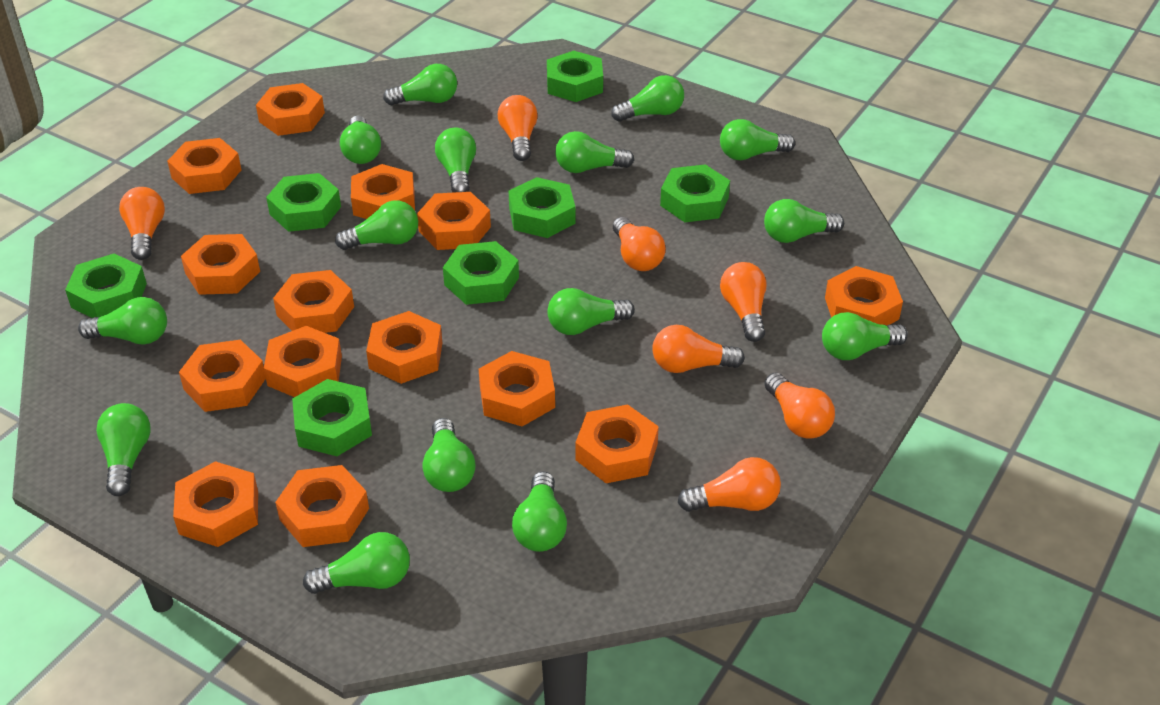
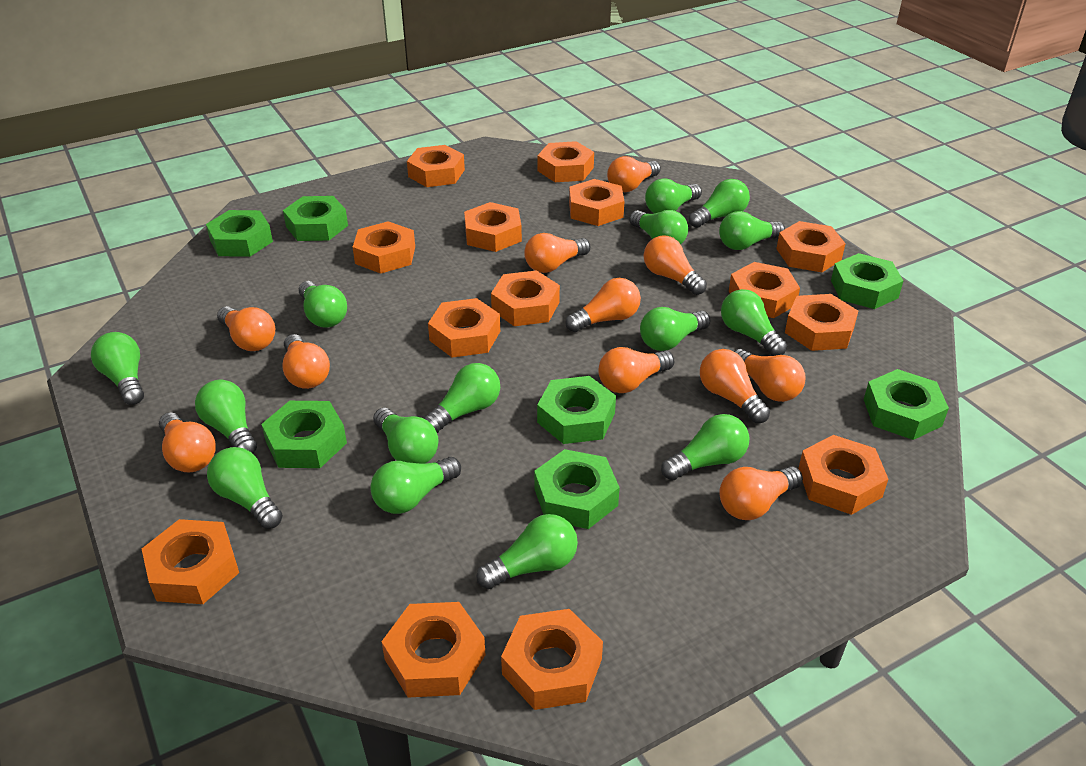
orange light bulb: [119,187,165,260] [498,95,538,161] [613,217,666,271] [652,325,745,373] [678,457,781,512] [720,262,767,342] [764,373,835,439] = 7 -> [159,412,216,473] [217,306,275,351] [282,334,330,389] [524,233,590,273] [565,278,641,332] [598,347,674,393] [607,156,661,192] [644,236,707,295] [700,349,770,423] [719,466,803,520] [734,349,806,402] = 11

